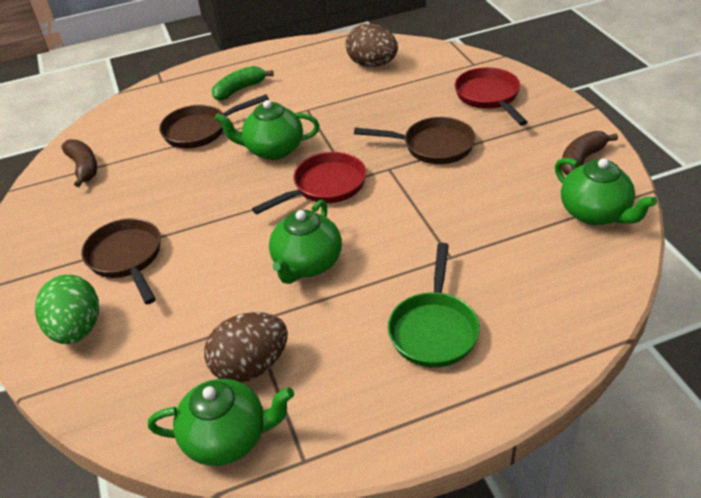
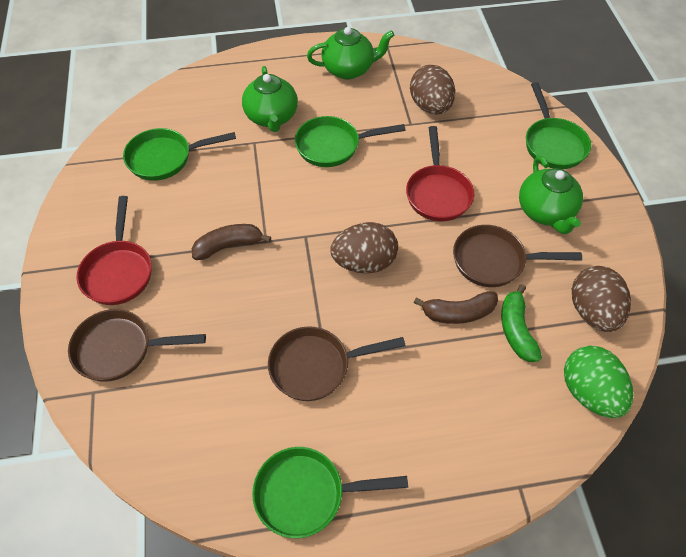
brown egg: [204,312,288,383] [346,24,398,67] = 2 -> [330,222,398,273] [410,65,455,115] [572,266,631,332] = 3
green pan: [388,243,480,368] = 1 -> [123,128,236,181] [252,447,408,538] [295,116,406,167] [526,82,591,169] = 4
green teapot: [148,379,294,466] [215,100,320,160] [269,200,342,284] [555,158,657,225] = 4 -> [242,66,298,132] [307,27,394,79] [519,156,583,234] = 3

